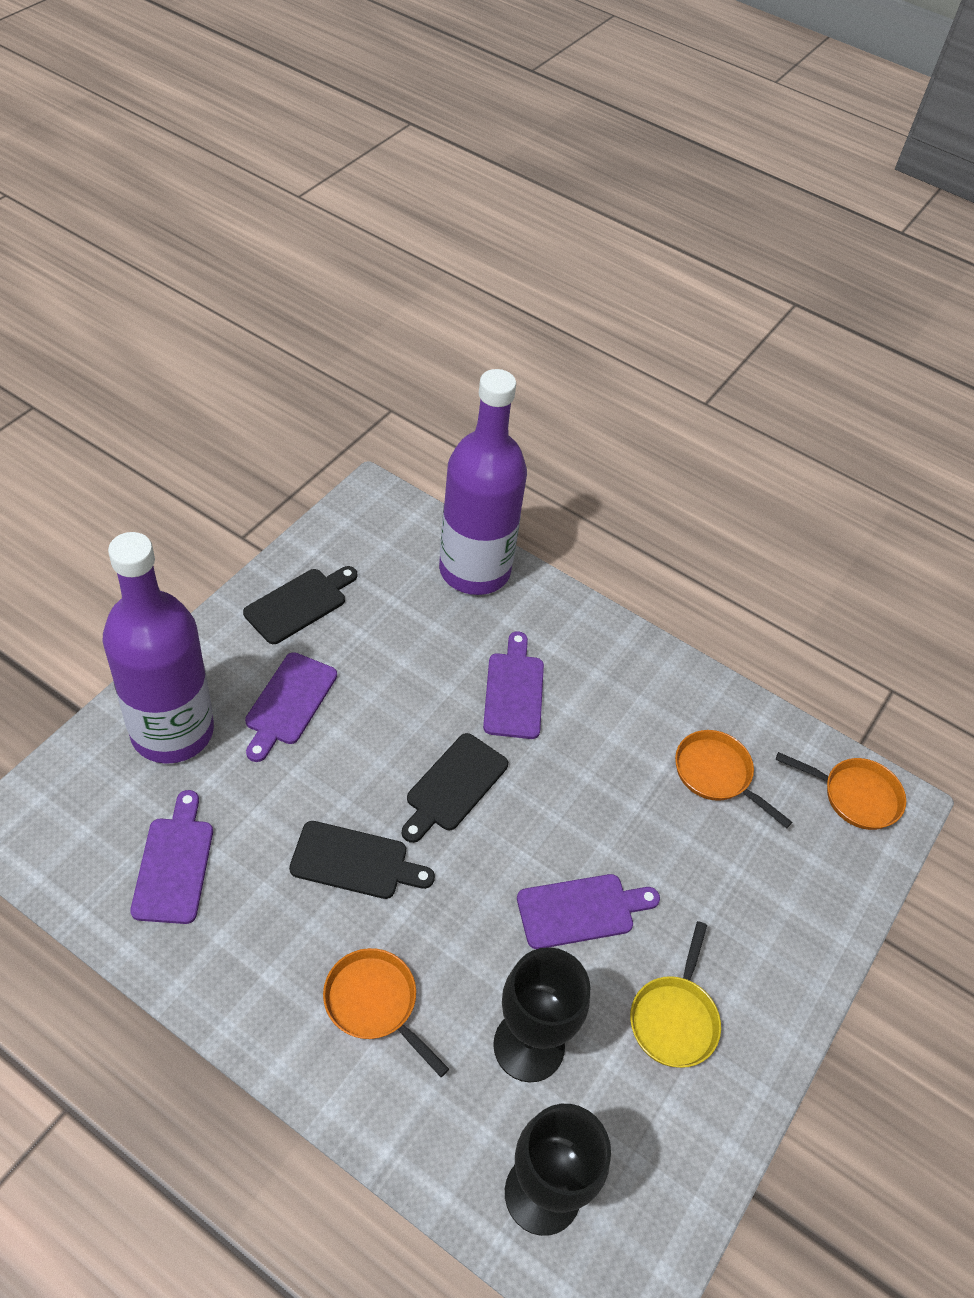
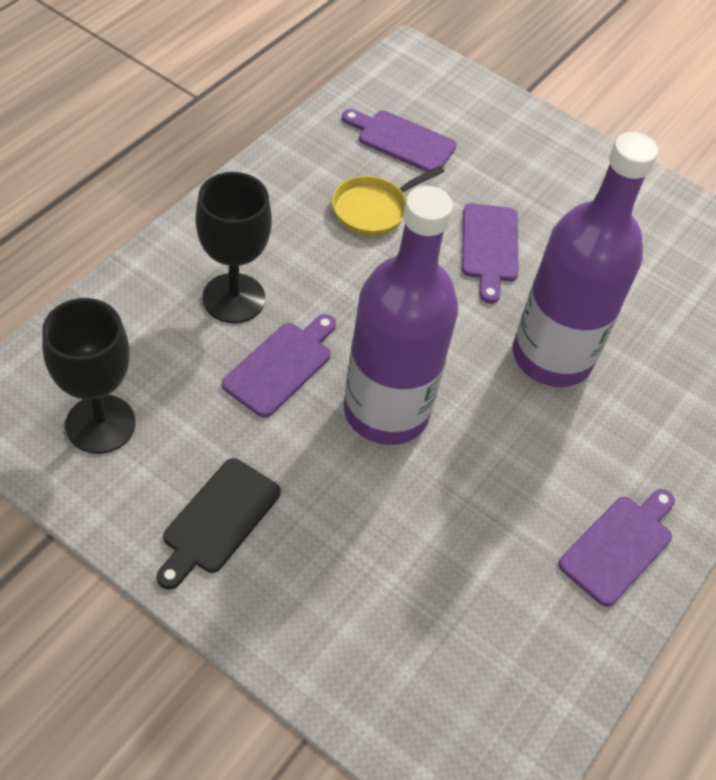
black cutting board: [243,566,357,644] [289,821,435,899] [402,733,508,843] = 3 -> [157,458,281,589] = 1
orange pan: [323,948,449,1077] [675,730,792,828] [776,752,906,830] = 3 -> none = 0

